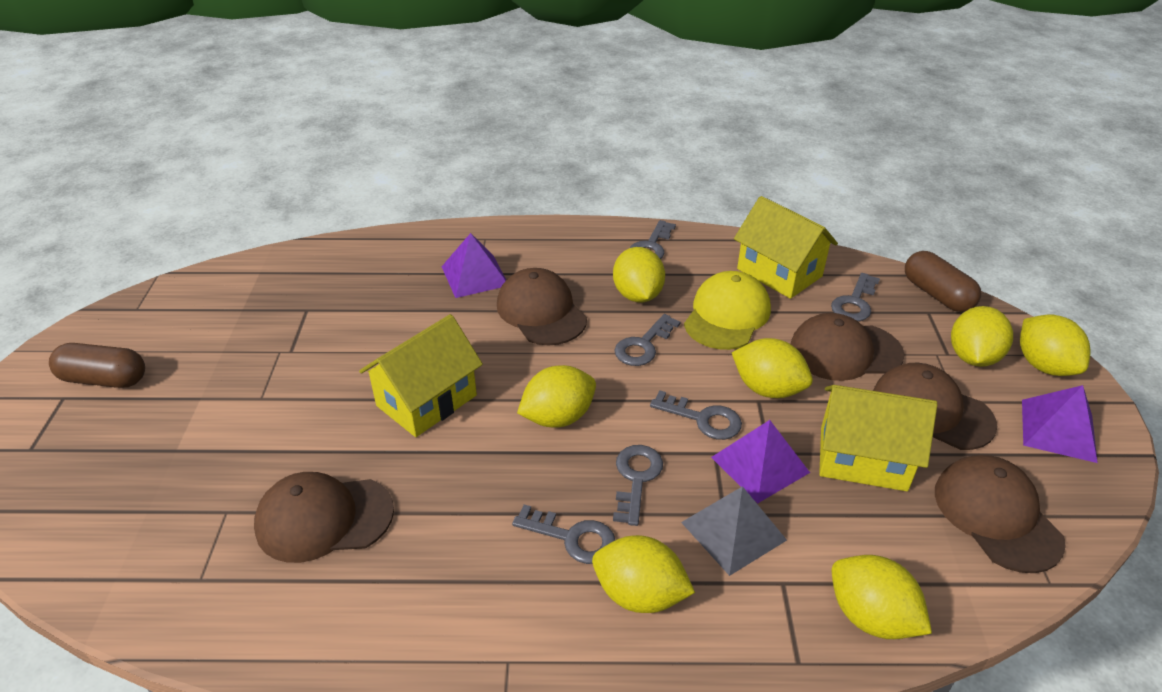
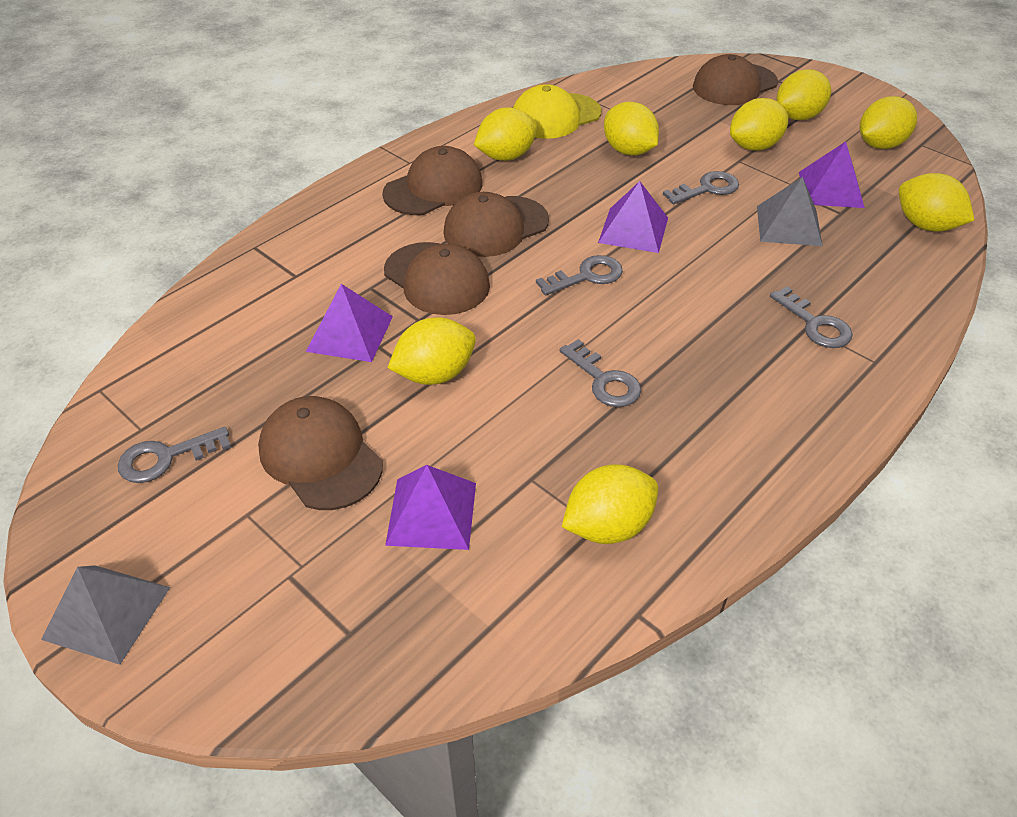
brown capsule: [49,343,145,388] [905,251,981,312] = 2 -> none = 0
grey key: [512,504,615,564] [613,445,663,526] [614,314,681,366] [630,220,676,259] [650,390,742,440] [831,273,880,321] = 6 -> [118,427,231,483] [536,255,623,295] [559,339,641,407] [663,171,739,204] [770,286,853,348] = 5
grey pyramid: [681,486,787,576] = 1 -> [41,565,170,665] [757,177,823,246] = 2
purple pyramid: [442,233,506,298] [711,420,810,504] [1022,385,1098,463] = 3 -> [306,284,393,362] [385,465,476,550] [598,181,668,253] [799,142,865,208] = 4
yellow house: [359,314,483,437] [734,196,838,299] [819,385,937,491] = 3 -> none = 0
yellow lemon: [517,365,596,428] [592,535,695,613] [613,247,665,302] [732,338,813,398] [832,555,932,639] [951,306,1013,367] [1020,314,1091,376] = 7 -> [388,317,476,385] [474,107,537,161] [562,464,658,544] [604,102,659,156] [730,98,788,151] [777,69,831,120] [860,96,917,149] [899,173,975,232] = 8

